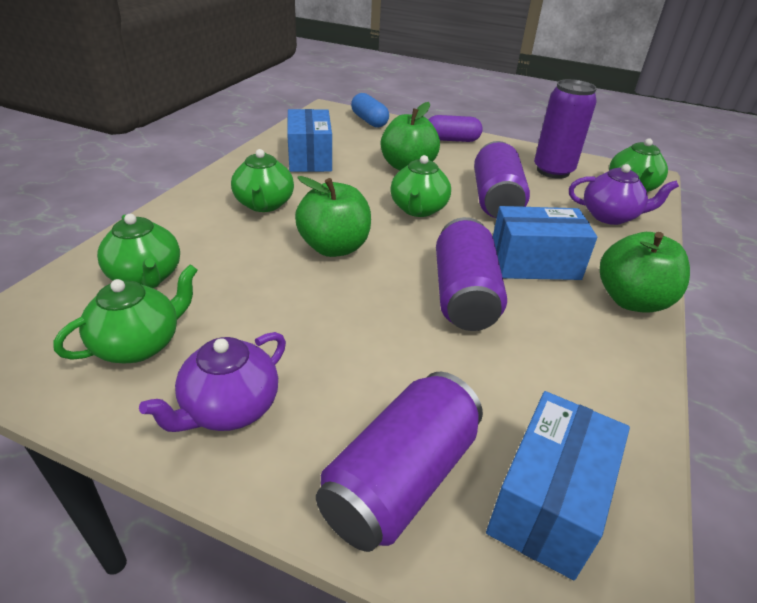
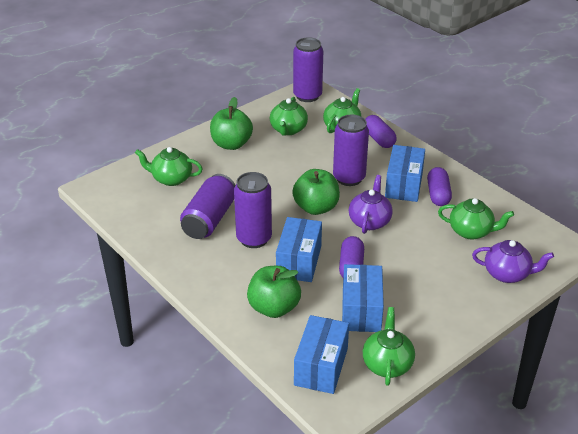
blue box: [287,109,332,172] [486,391,630,580] [493,206,597,280] = 3 -> [276,217,322,282] [294,315,349,394] [342,264,384,332] [385,145,425,202] = 4
blue capsule: [351,93,389,128] = 1 -> none = 0
purple capsule: [429,115,483,142] = 1 -> [339,236,364,278] [365,115,397,148] [427,167,452,206] = 3

